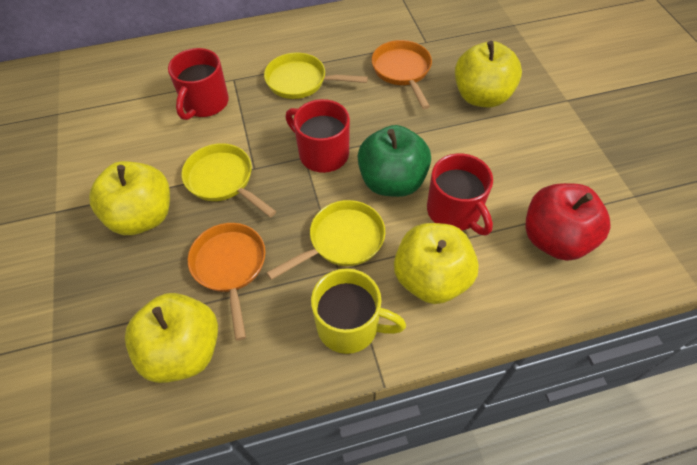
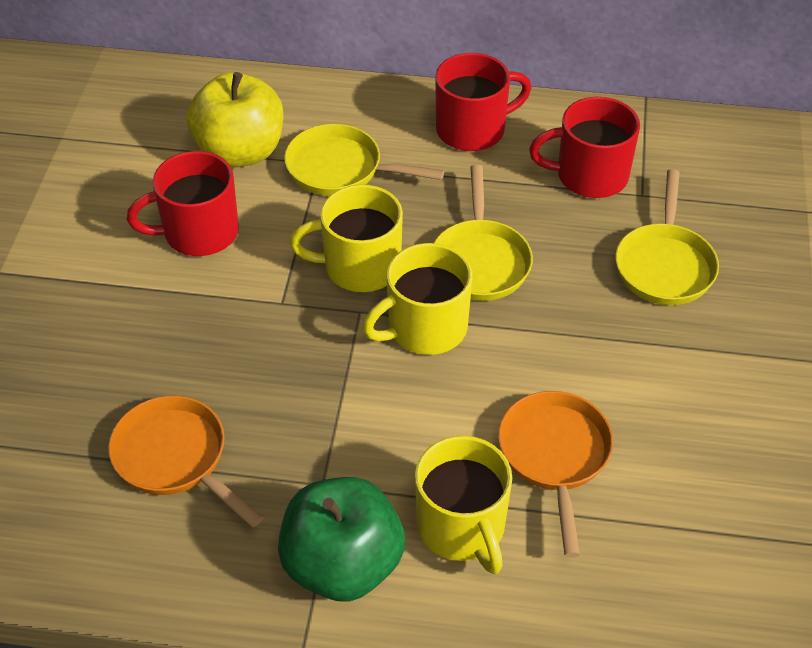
red apple: [525,183,611,261] = 1 -> none = 0
yellow apple: [89,161,170,235] [125,293,218,383] [394,223,479,304] [455,41,522,108] = 4 -> [187,72,283,168] = 1
yellow mug: [311,268,406,354] = 1 -> [290,185,403,292] [363,243,472,355] [415,436,512,574] = 3

